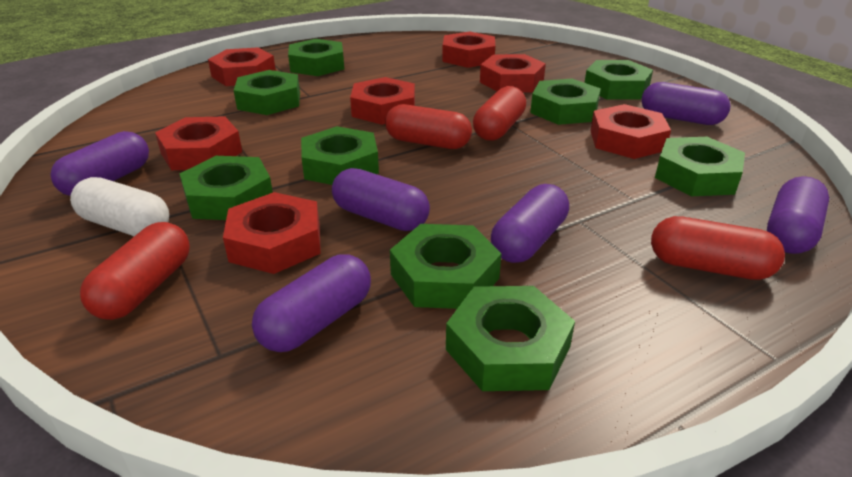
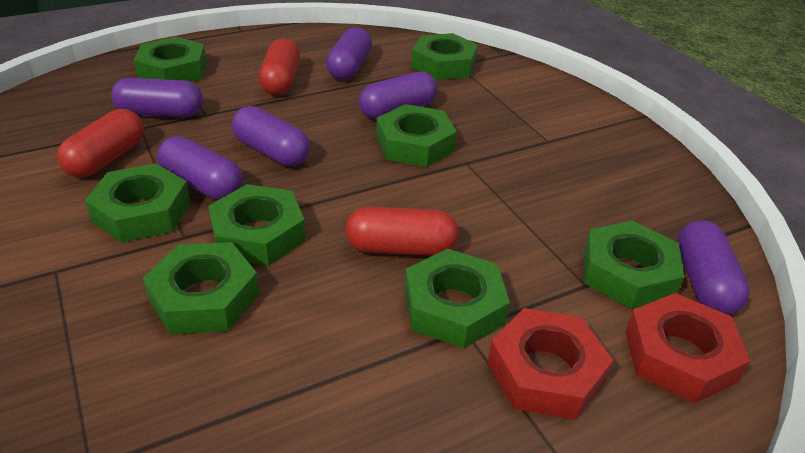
green nut: [179,156,273,220] [234,70,300,115] [288,39,344,76] [301,126,379,185] [390,224,501,309] [446,286,575,391] [530,79,601,125] [585,60,653,100] [655,137,745,196] = 9 -> [85,163,190,243] [134,37,207,82] [143,242,259,334] [208,184,306,266] [376,104,457,167] [405,249,510,348] [411,33,478,80] [584,221,684,309] = 8
red capsule: [80,222,190,320] [385,104,472,149] [473,86,526,141] [651,216,785,280] = 4 -> [57,109,144,178] [259,38,300,95] [345,207,459,256] = 3
red nut: [155,116,242,170] [208,47,276,86] [223,192,321,274] [350,77,415,125] [442,31,495,68] [480,54,546,93] [590,104,671,159] = 7 -> [488,308,614,420] [625,293,750,403] = 2
white capsule: [70,177,169,236] = 1 -> none = 0

